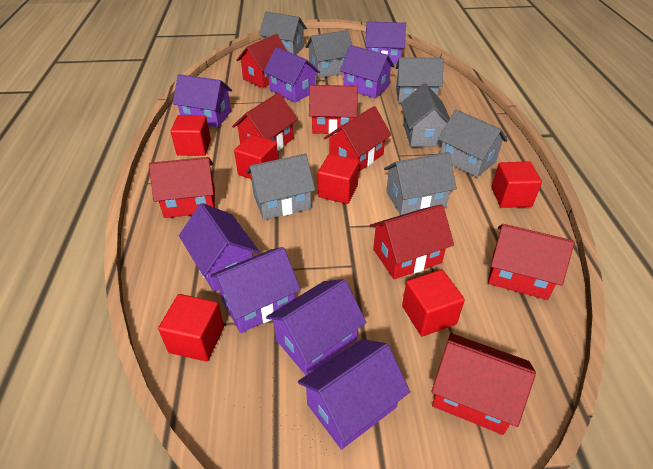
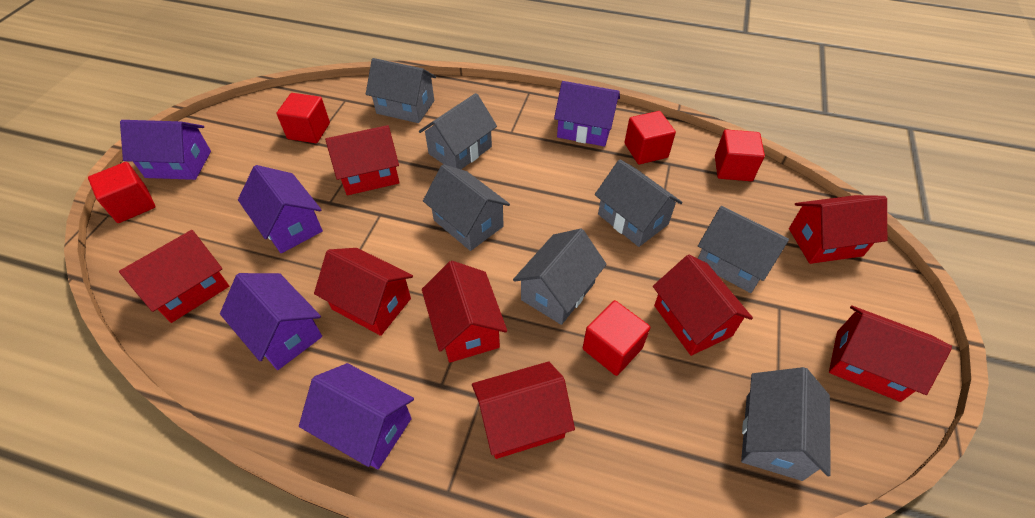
purple house: [173,74,232,128] [179,203,260,292] [210,247,301,333] [263,47,320,103] [266,279,366,375] [298,339,410,450] [340,45,395,98] [365,22,406,64] = 8 -> [120,120,211,180] [220,273,322,370] [238,165,323,253] [299,363,414,469] [554,81,620,147] = 5
red cube: [158,294,224,362] [171,115,211,156] [234,135,278,179] [318,154,359,204] [402,270,465,336] [491,162,542,208] = 6 -> [88,162,156,223] [276,93,330,143] [583,300,650,376] [624,111,676,164] [715,129,765,181] = 5

